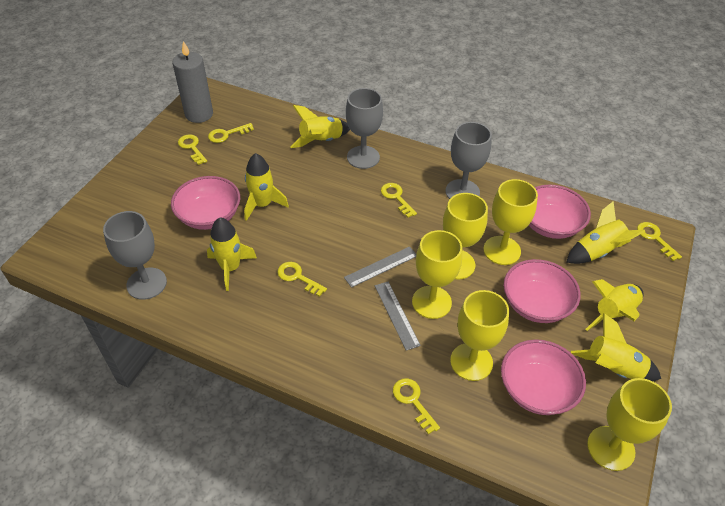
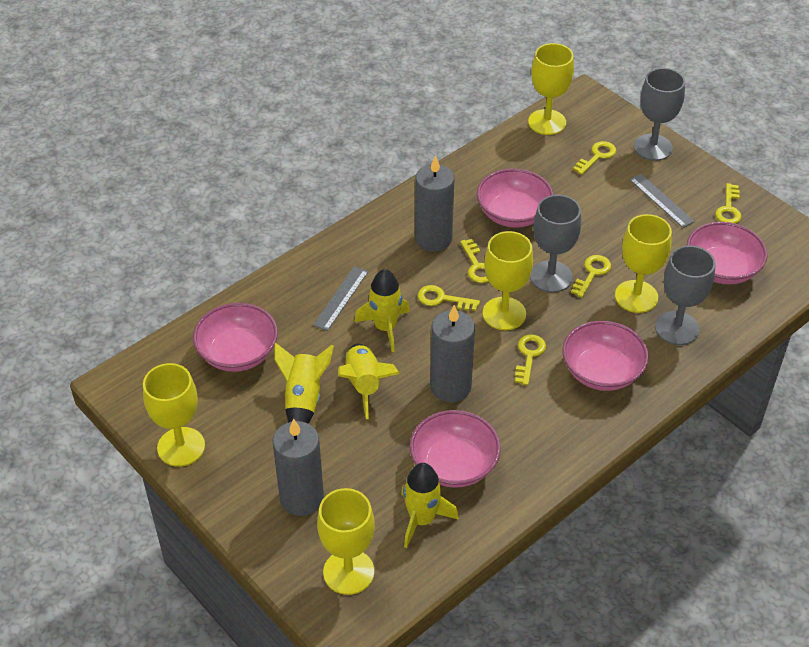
grey candle: [172,41,213,123] = 1 -> [272,419,324,516] [415,155,455,252] [430,305,475,402] = 3
pink bowl: [171,176,240,230] [501,339,586,415] [504,259,581,323] [529,185,591,239] = 4 -> [193,303,278,372] [410,410,501,488] [477,169,554,228] [562,321,649,391] [686,222,768,285] = 5
yellow rocket: [207,218,257,291] [244,153,289,221] [291,105,350,148] [566,201,645,264] [571,313,661,381] [586,279,644,331] = 6 -> [275,343,334,424] [338,344,400,419] [354,269,410,352] [401,463,459,548] = 4

